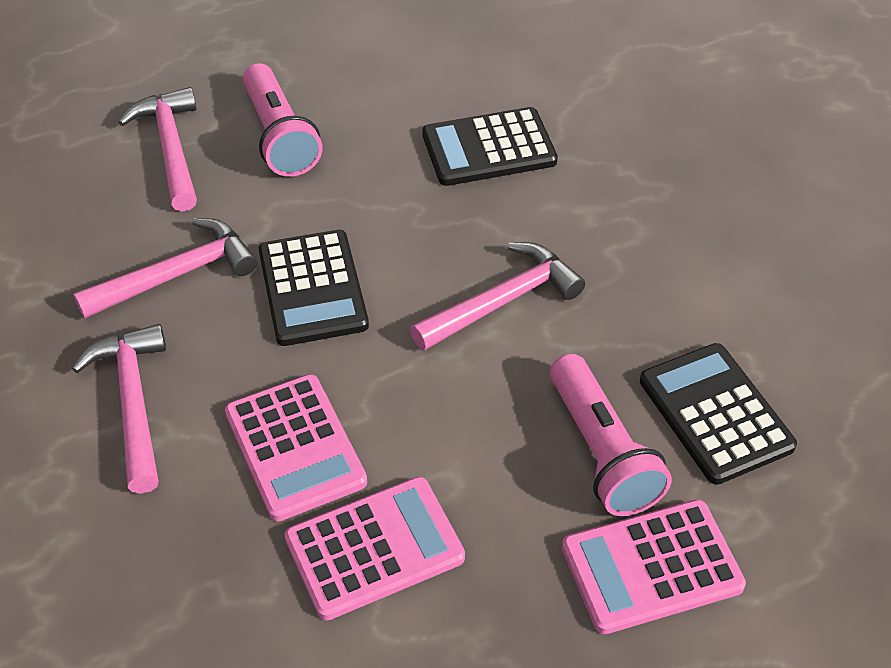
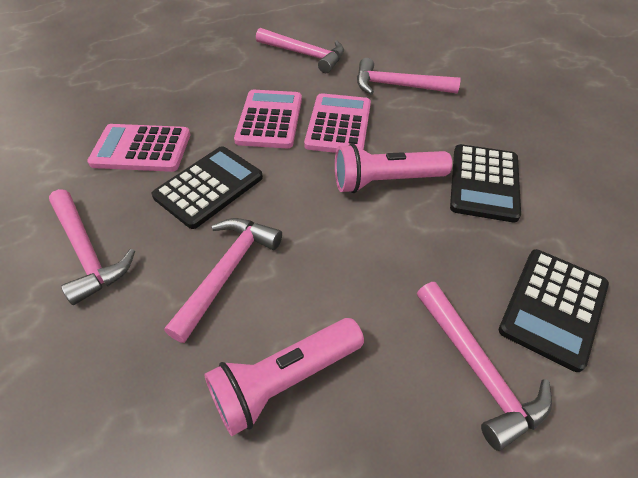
pink hammer: [72,324,166,494] [73,218,258,318] [118,87,197,212] [410,242,585,351] = 4 -> [49,189,135,305] [164,218,282,343] [256,28,344,73] [357,58,461,95] [417,282,552,451] = 5

